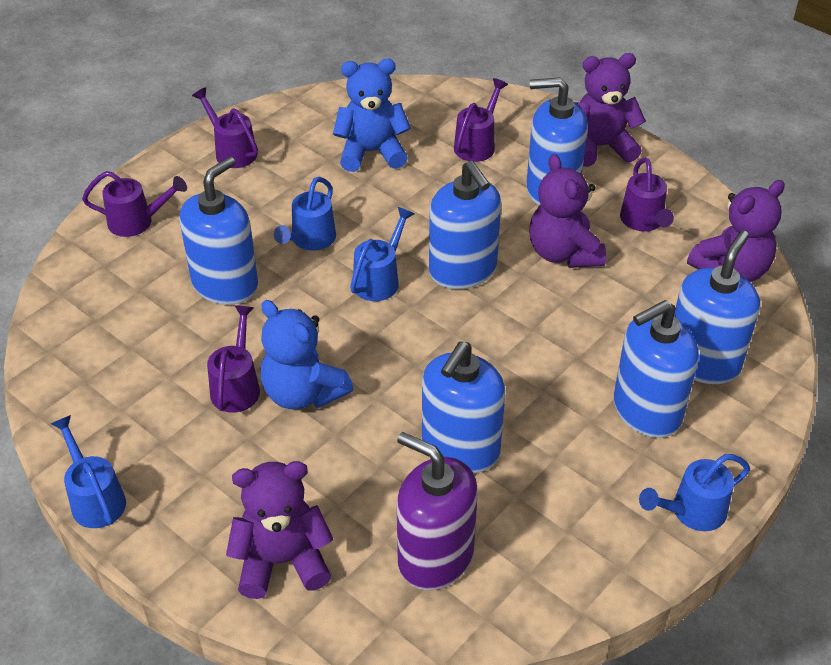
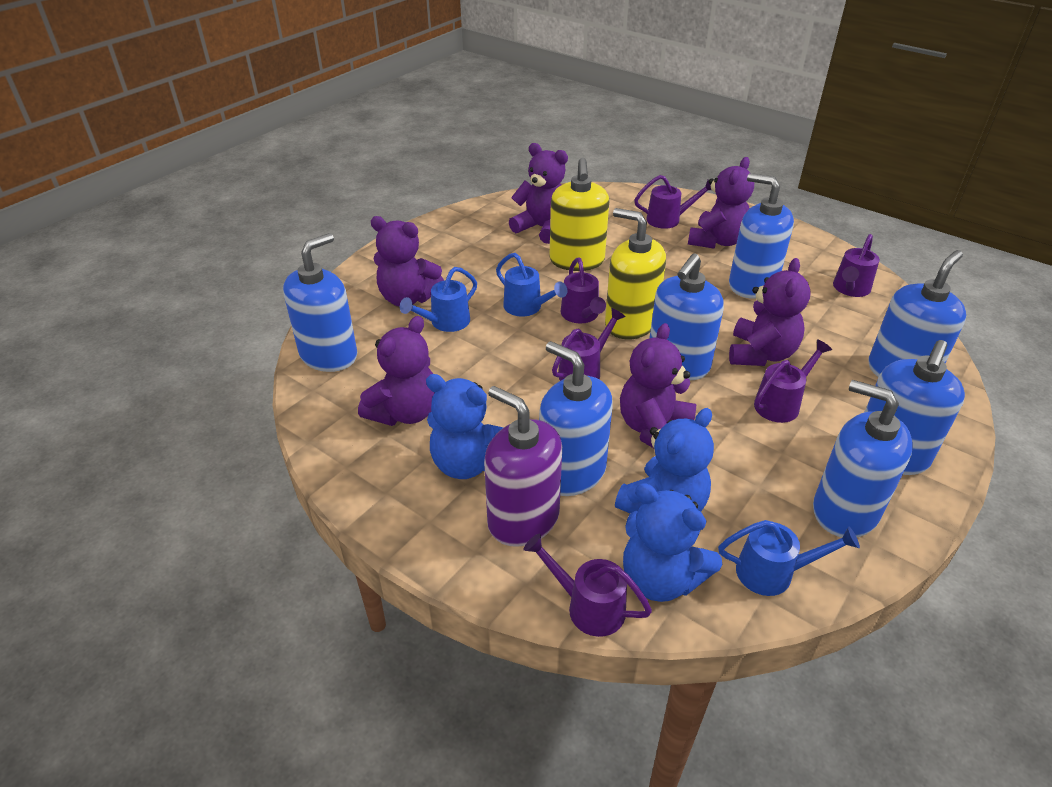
blue soap dispenser: [180,157,258,305] [422,341,505,473] [429,161,501,289] [526,77,588,206] [613,300,699,438] [674,230,760,384] = 6 -> [283,233,357,372] [539,341,613,496] [650,254,724,380] [729,173,794,299] [813,380,913,537] [865,340,965,475] [868,250,966,378] = 7
blue teddy bear: [261,300,353,409] [333,59,411,172] = 2 -> [426,374,504,479] [615,408,714,513] [623,483,722,602] = 3
blue watering can: [51,415,126,528] [274,177,336,251] [350,207,414,301] [639,454,750,531] = 4 -> [400,267,477,332] [496,253,567,317] [718,520,860,596] = 3
purple teddy bear: [226,461,334,599] [529,154,606,268] [575,53,646,167] [687,180,785,282] = 4 -> [358,316,434,426] [371,216,444,306] [509,143,568,244] [620,323,696,448] [688,157,754,249] [729,258,811,366] = 6
purple watering can: [82,171,187,237] [192,87,258,168] [207,305,260,413] [454,78,508,162] [620,158,674,231] = 5 -> [523,534,652,637] [552,308,626,381] [561,258,606,323] [634,175,711,229] [754,340,832,423] [833,234,880,297] = 6
yellow soap dispenser: none = 0 -> [549,158,609,271] [605,208,666,339] = 2

